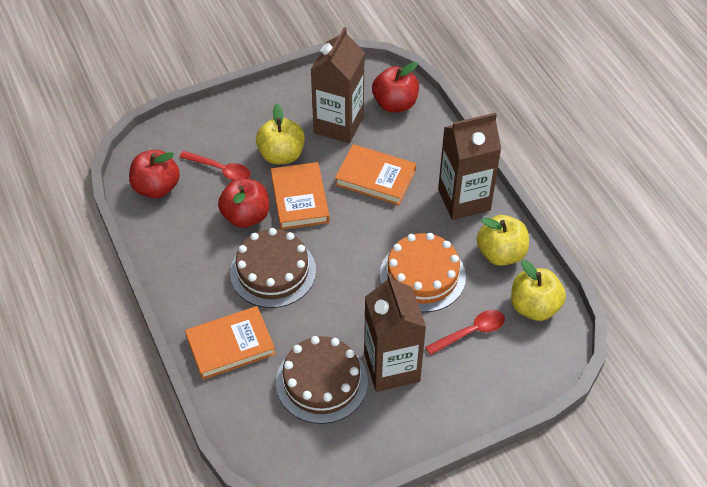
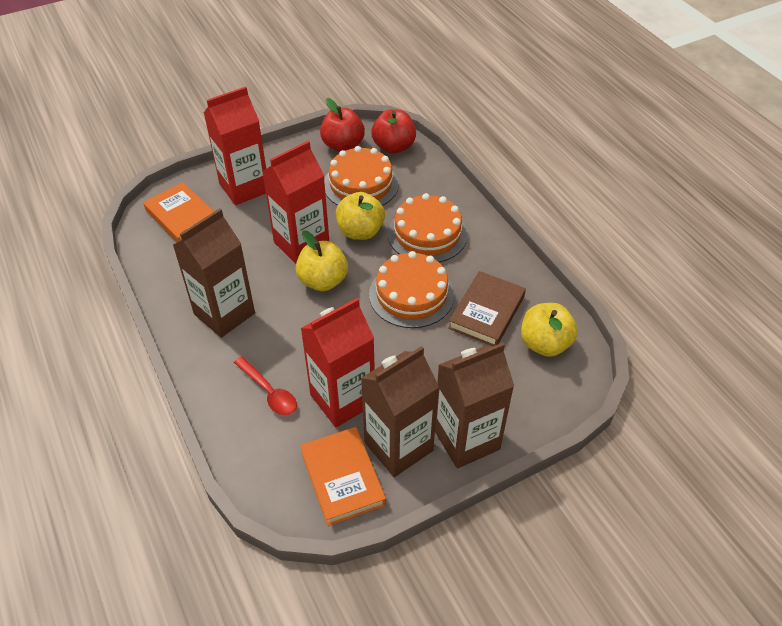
brown book: none = 0 -> [448,271,526,346] = 1
brown cake: [230,228,316,308] [276,336,368,424] = 2 -> none = 0
orange book: [185,306,275,380] [271,162,330,230] [335,144,416,205] = 3 -> [143,182,214,242] [300,427,386,526] = 2
orange cake: [380,233,466,312] = 1 -> [324,146,399,206] [369,251,454,328] [388,193,468,262] = 3
red apple: [129,150,180,198] [218,178,269,228] [372,62,419,112] = 3 -> [320,98,365,152] [372,109,416,154] = 2
red carton: none = 0 -> [204,86,266,205] [262,141,329,264] [301,298,375,427] = 3
red spoon: [179,151,251,180] [425,310,505,355] = 2 -> [234,356,297,415] = 1

